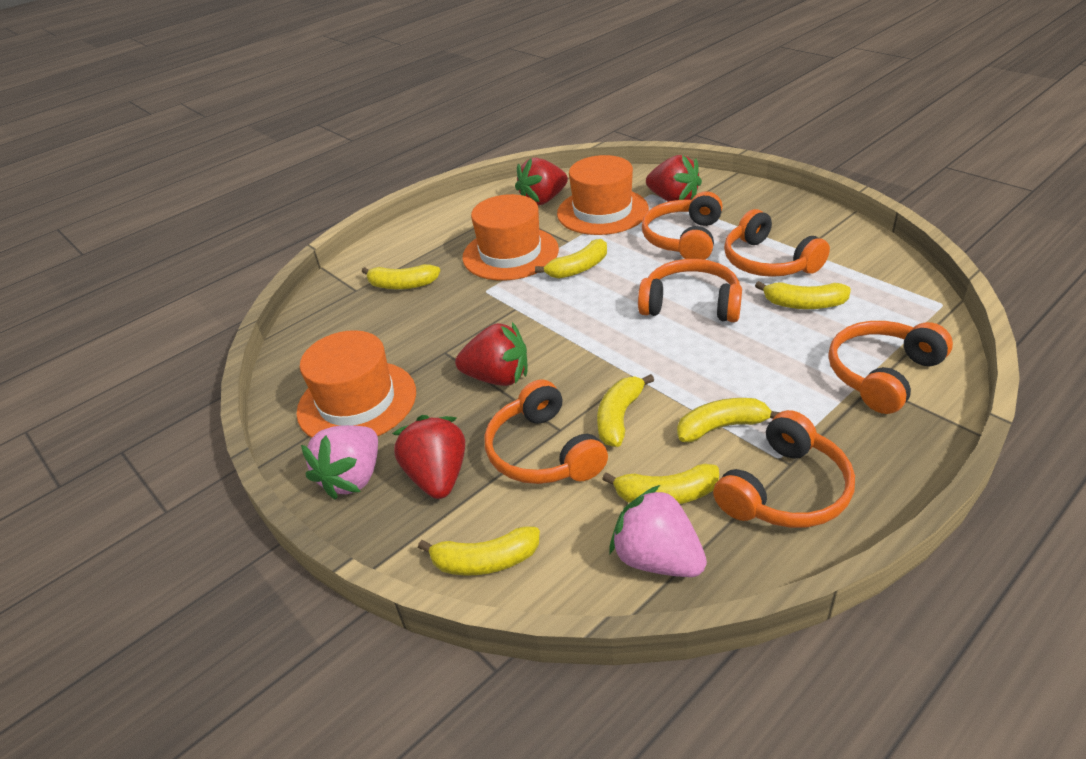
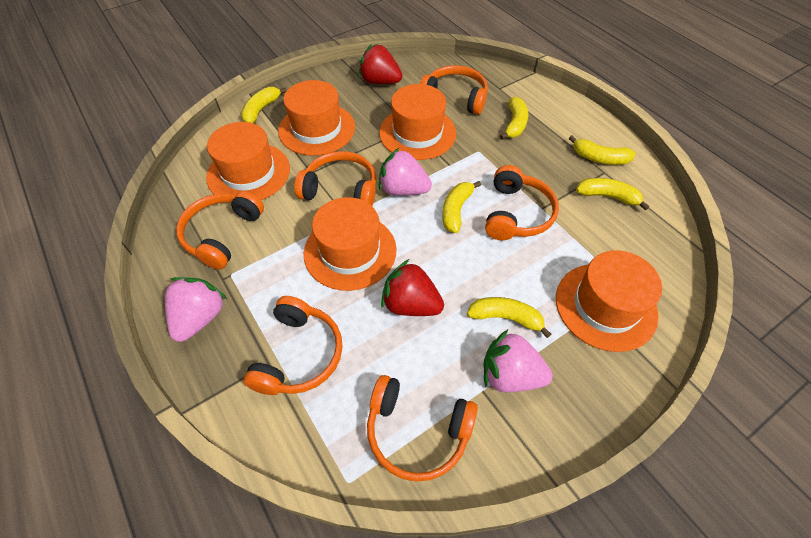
orange hat: [296,330,416,438] [462,194,559,281] [557,155,649,235] = 3 -> [206,122,290,200] [278,80,355,156] [304,197,397,291] [379,84,457,160] [556,250,662,352] = 5
pink strawberry: [301,425,378,500] [609,485,707,577] = 2 -> [165,277,227,342] [379,148,432,196] [483,329,553,392] = 3
red strawberry: [392,415,465,499] [455,322,528,386] [515,158,568,205] [646,155,702,202] = 4 -> [358,44,402,84] [381,259,444,316] = 2
yellow banana: [362,264,440,289] [418,526,540,575] [535,239,607,279] [597,374,654,447] [602,464,719,504] [677,398,780,442] [755,281,851,309] = 7 -> [241,87,287,123] [442,181,481,233] [467,297,551,338] [500,97,528,139] [569,135,636,165] [576,178,649,210] = 6

